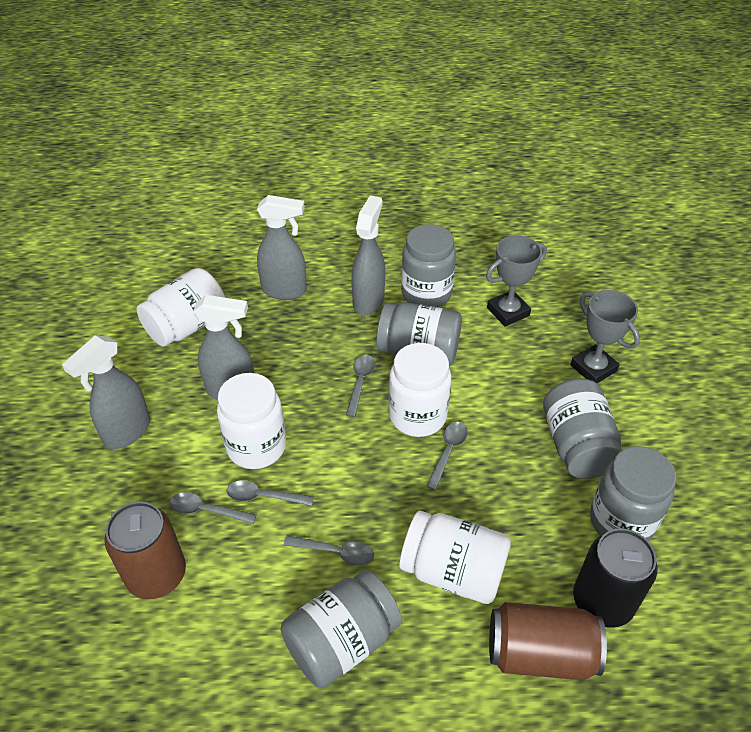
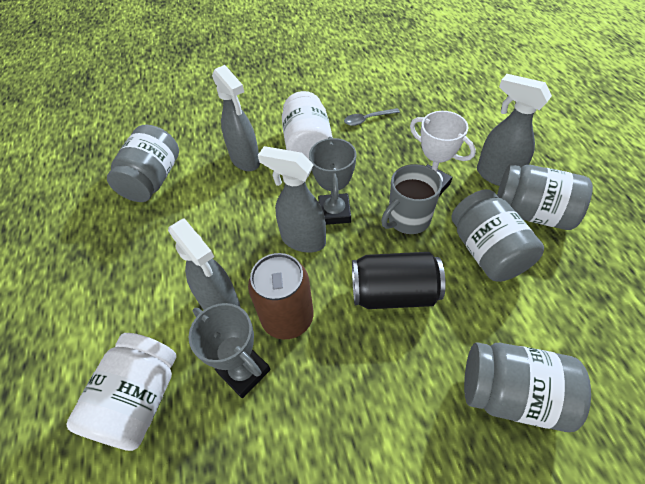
brown can: [104,502,186,599] [489,602,607,680] = 2 -> [248,253,314,339] = 1
grey jar: [281,570,402,688] [376,302,462,366] [401,224,456,307] [543,378,622,479] [590,446,676,541] = 5 -> [107,125,179,202] [451,189,544,282] [464,342,591,432] [497,164,593,230] = 4
grey mug: none = 0 -> [381,164,442,234] = 1
grey spoon: [170,492,257,524] [227,480,314,506] [284,535,374,566] [346,355,375,417] [426,422,468,490] = 5 -> [344,108,400,126] = 1
white jar: [137,268,225,347] [217,373,286,469] [388,343,452,437] [399,511,511,604] = 4 -> [66,333,177,451] [282,91,333,159] = 2
white trophy: none = 0 -> [410,111,476,196] = 1

